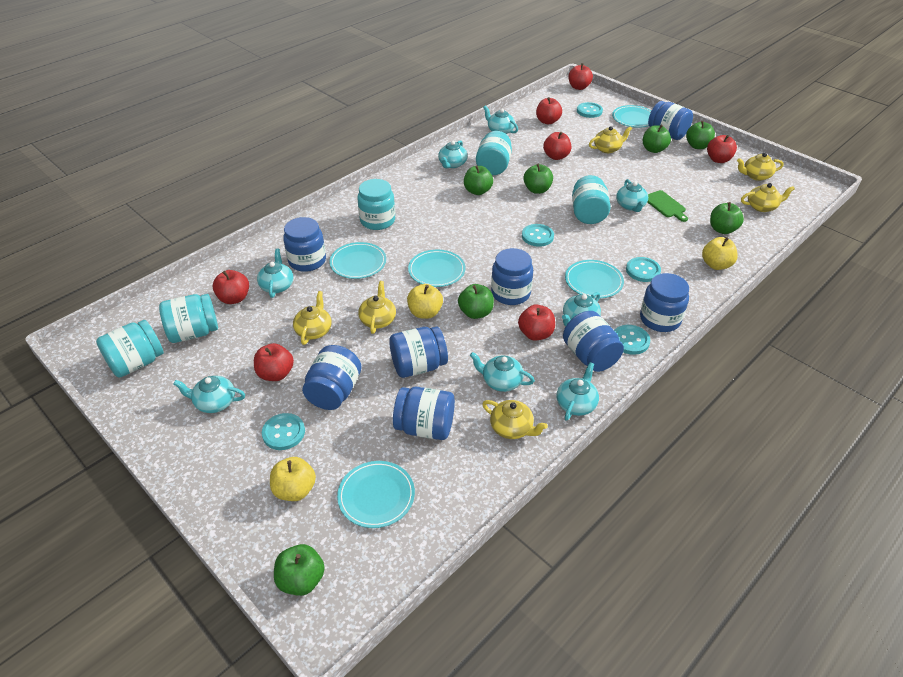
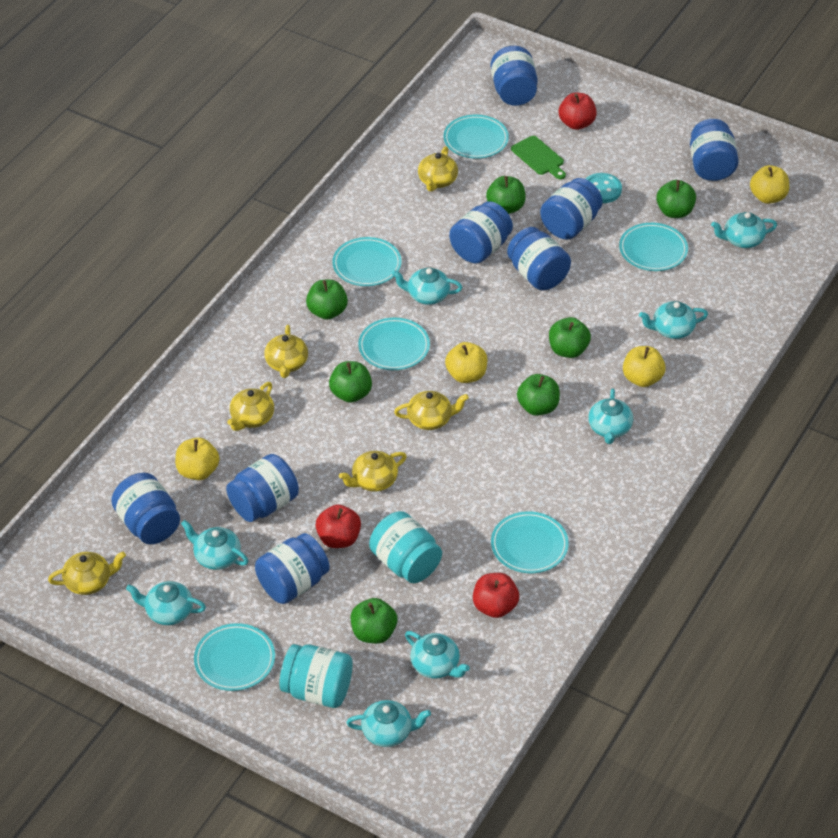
red apple: [212,270,249,304] [254,343,294,381] [518,305,555,341] [536,97,562,125] [543,132,571,160] [568,63,593,90] [707,135,737,163] = 7 -> [315,504,361,548] [473,573,519,618] [559,93,597,130] = 3
turquoise button: [262,413,305,450] [522,224,554,247] [577,102,603,118] [614,325,650,355] [626,257,661,282] = 5 -> [586,173,622,203] = 1
turquoise jar: [96,320,164,378] [159,294,218,343] [357,179,395,230] [476,131,512,175] [572,175,611,224] = 5 -> [279,644,353,708] [369,511,442,583] = 2
turquoise plate: [329,242,386,279] [337,461,415,528] [408,250,465,287] [565,260,624,298] [612,105,652,128] = 5 -> [194,623,275,691] [332,237,402,286] [358,318,430,370] [443,115,509,159] [491,512,569,573] [619,223,688,271] = 6
yellow apple: [270,457,316,501] [407,284,443,319] [702,237,738,270] = 3 -> [175,437,220,480] [445,342,487,383] [623,346,666,387] [750,165,789,204] = 4

